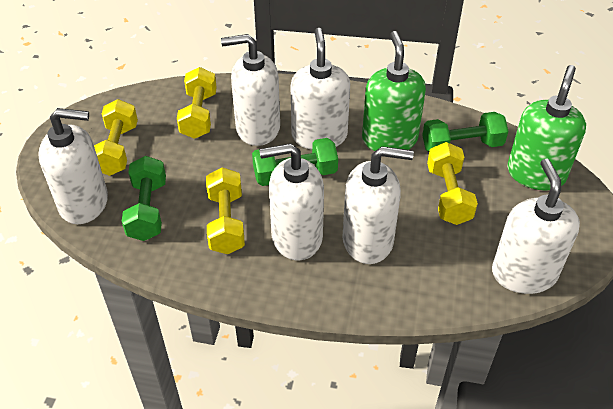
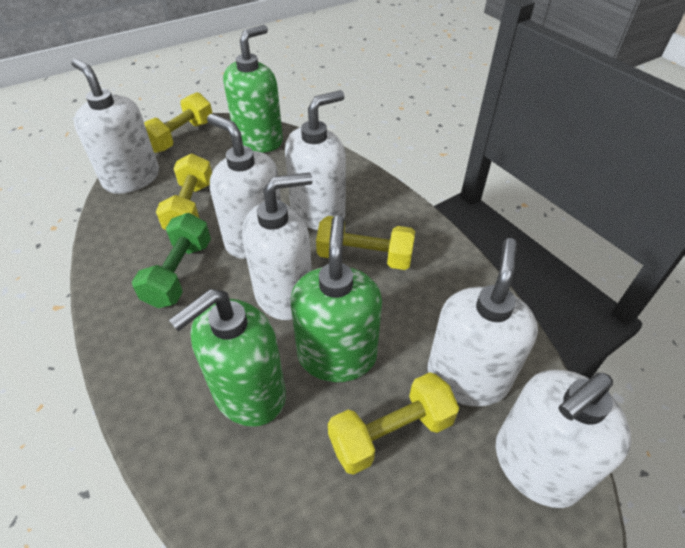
green dumbbell: [122,156,166,241] [252,138,338,186] [422,112,508,152] = 3 -> [132,213,211,308] = 1
green soap dispenser: [362,31,426,151] [507,65,586,191] = 2 -> [169,289,286,427] [223,25,283,153] [291,216,382,382] = 3

